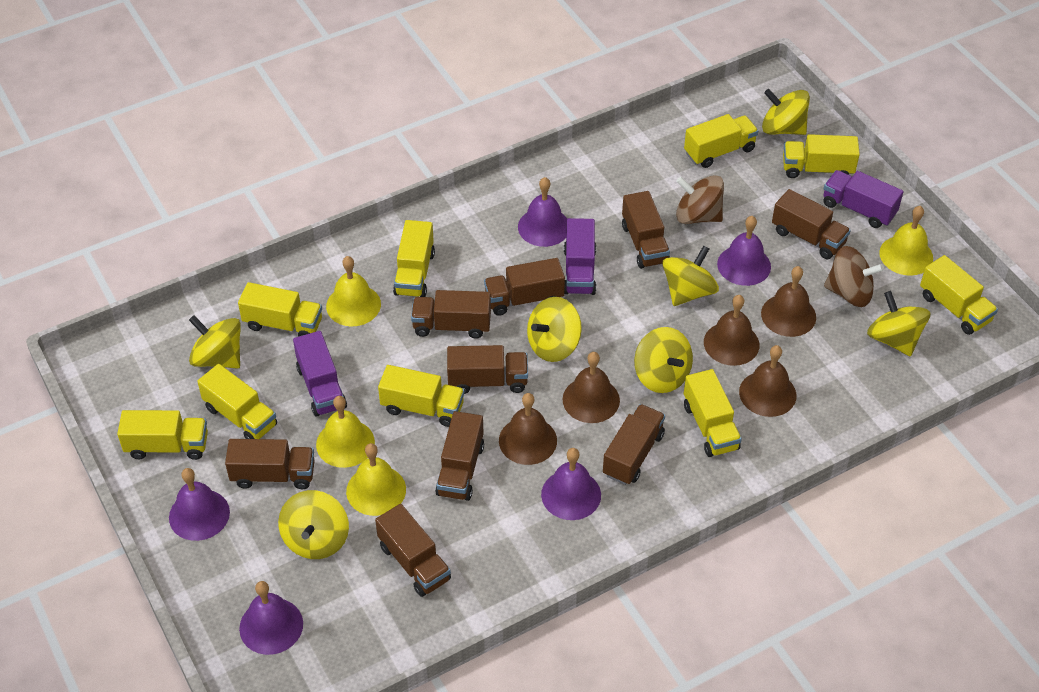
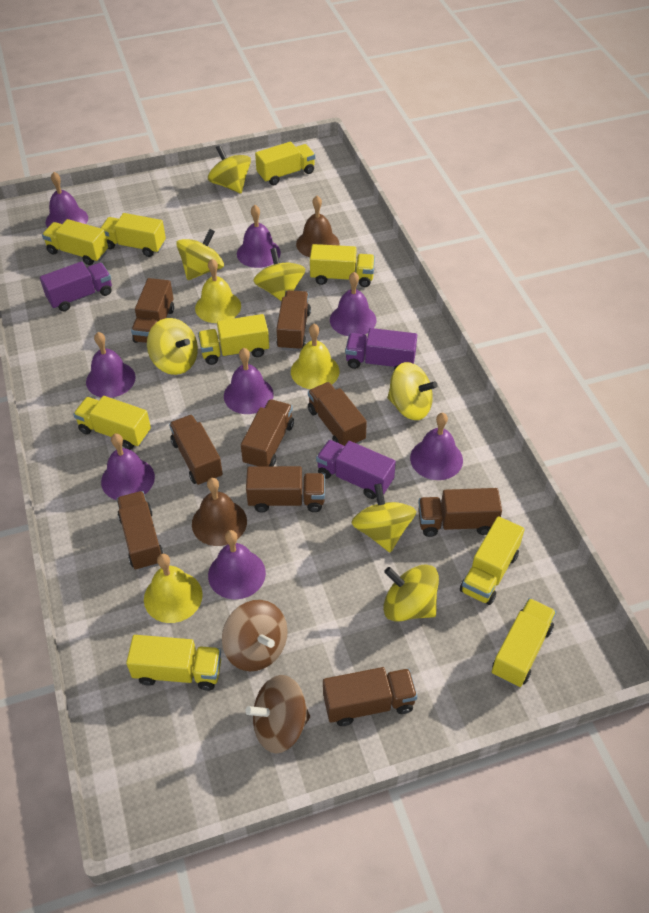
brown bell: [499,393,557,465] [563,352,620,423] [704,295,759,366] [739,345,796,417] [761,266,816,337] = 5 -> [192,478,247,546] [296,196,340,257] = 2
purple bell: [169,468,230,541] [239,581,303,655] [518,177,567,247] [541,448,601,520] [717,216,771,286] = 5 -> [46,172,88,228] [86,332,136,398] [101,433,155,500] [208,530,266,599] [224,348,274,414] [237,205,281,268] [330,272,376,336] [410,413,463,480] = 8
yellow bell: [316,396,375,468] [326,256,381,326] [346,443,406,516] [879,206,933,276] = 4 -> [144,554,203,623] [195,259,241,323] [291,324,340,389] = 3

